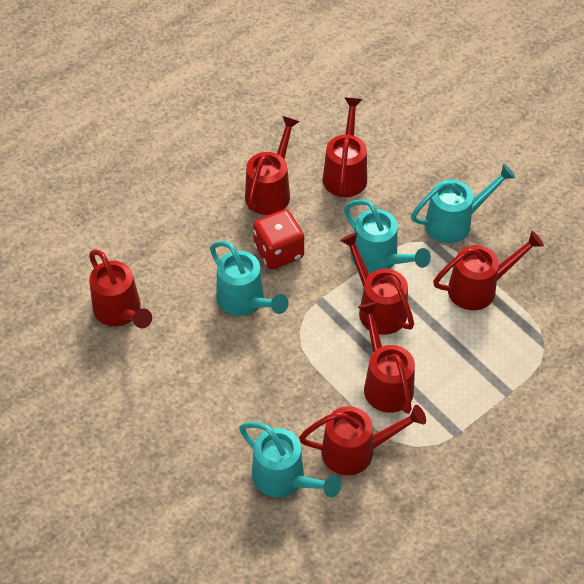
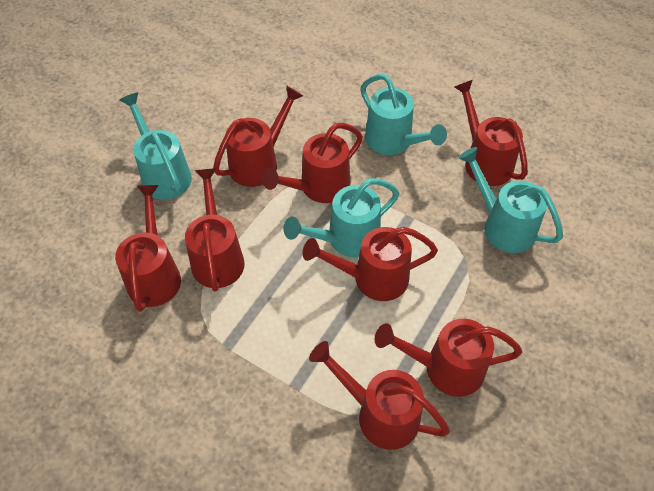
red dice: [253,209,304,270] = 1 -> none = 0
red watering can: [89,249,152,328] [245,116,300,215] [299,405,426,475] [323,98,367,197] [340,232,414,335] [358,302,415,414] [433,231,544,310] = 7 -> [115,185,181,312] [185,168,245,291] [213,85,303,187] [262,123,363,203] [303,227,438,301] [309,341,450,450] [375,319,522,397] [454,80,528,186] = 8

